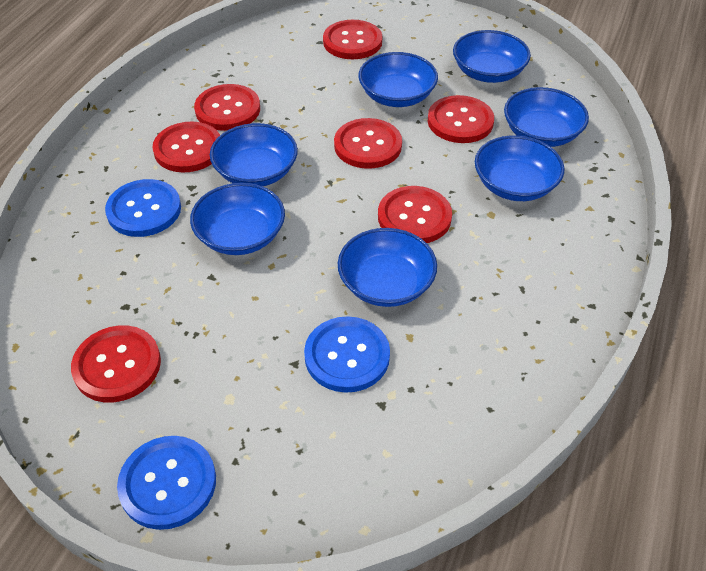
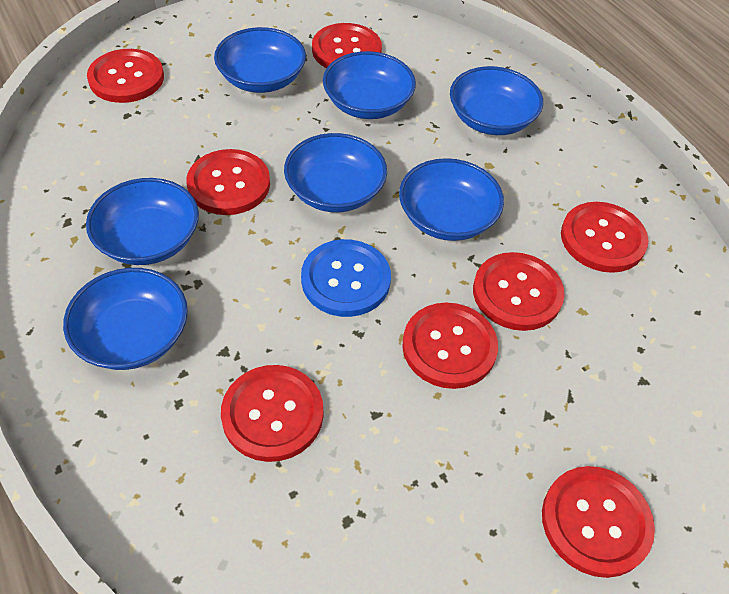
blue button: [105,179,181,237] [117,436,216,530] [304,316,390,393] = 3 -> [301,239,391,317] = 1
red button: [71,325,161,402] [152,122,220,172] [194,84,260,131] [323,20,382,59] [334,118,402,169] [378,186,452,243] [428,95,494,143] = 7 -> [87,49,164,103] [186,149,270,215] [221,365,323,462] [312,23,382,68] [402,302,498,389] [473,252,565,331] [542,466,655,578] [561,202,648,273] = 8

